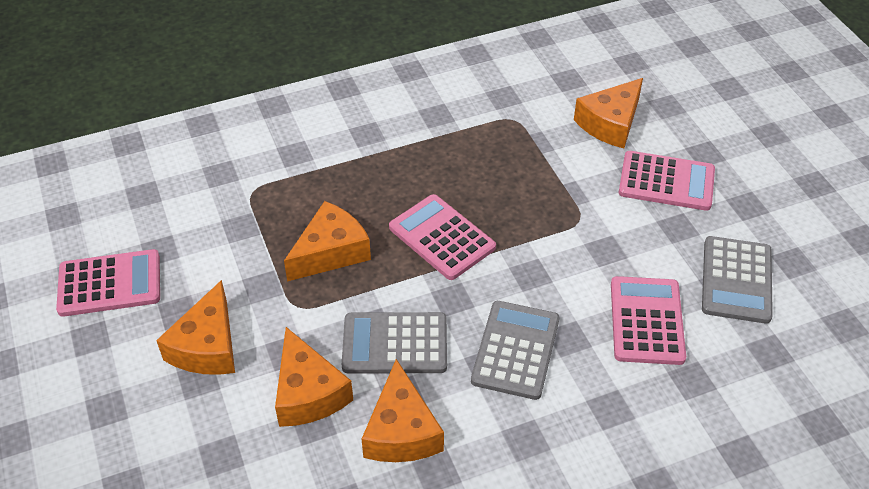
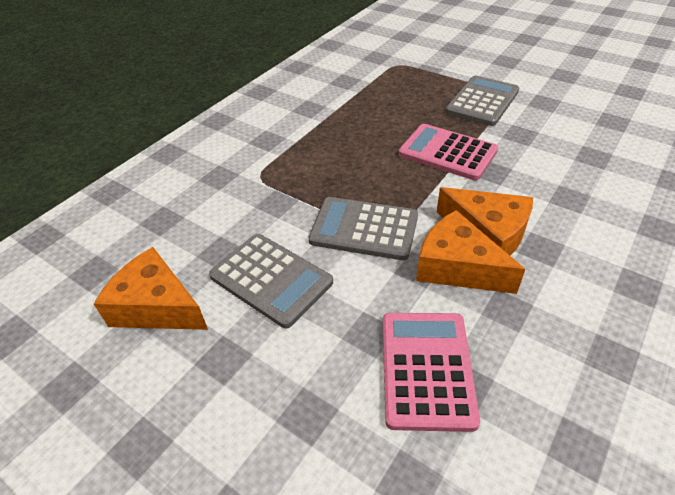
orange cheese: [156,280,235,375] [275,327,353,427] [284,201,371,281] [362,359,444,462] [574,78,643,148] = 5 -> [94,247,208,330] [416,210,525,294] [437,187,533,256] = 3
pink calculator: [56,249,160,317] [389,194,496,280] [611,276,686,365] [619,151,715,211] = 4 -> [383,313,480,432] [398,124,498,180] = 2

